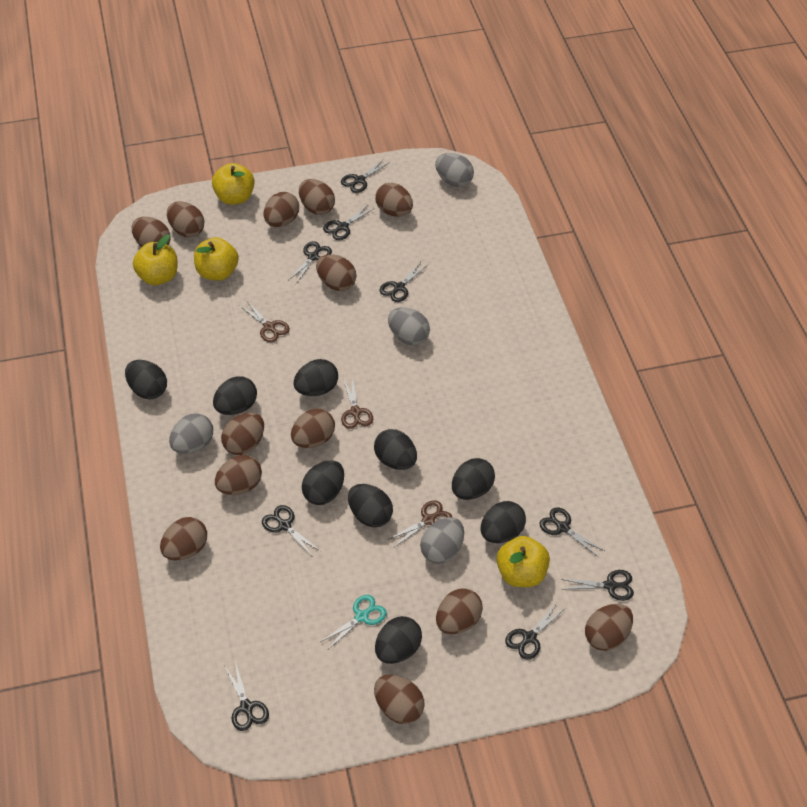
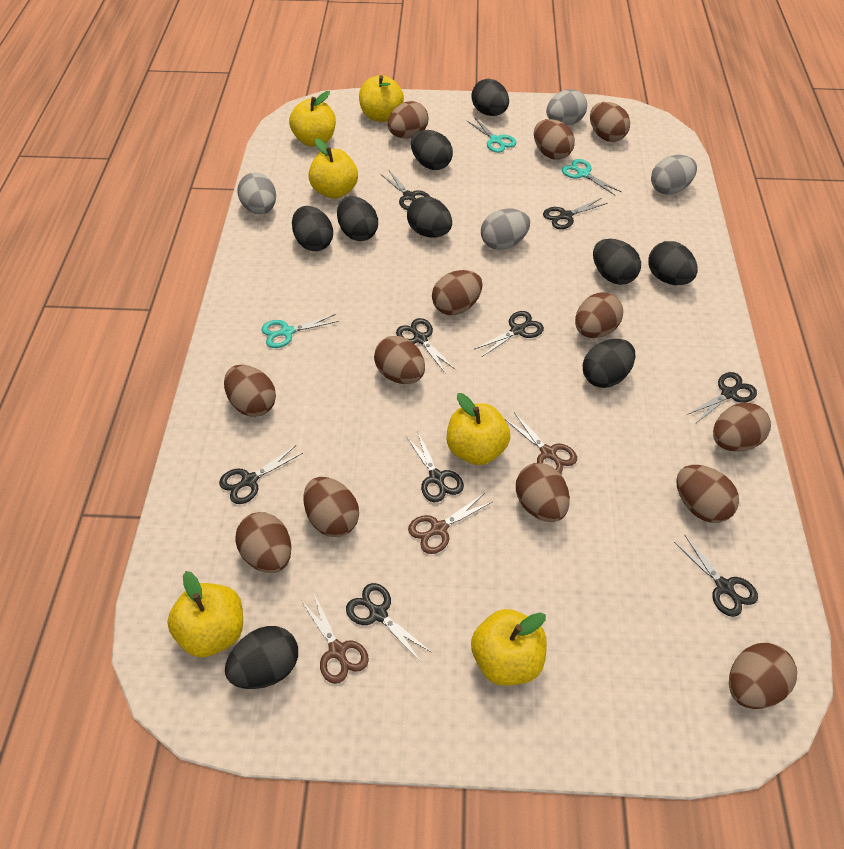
turquoise scissors: [321,595,387,649] = 1 -> [261,314,339,348] [467,117,516,153] [562,159,621,195] = 3
yellow apple: [133,235,178,285] [194,237,238,281] [212,163,255,205] [497,536,550,587] = 4 -> [167,571,243,657] [289,91,336,147] [308,138,358,199] [359,75,404,122] [447,393,510,465] [471,609,547,686] = 6

